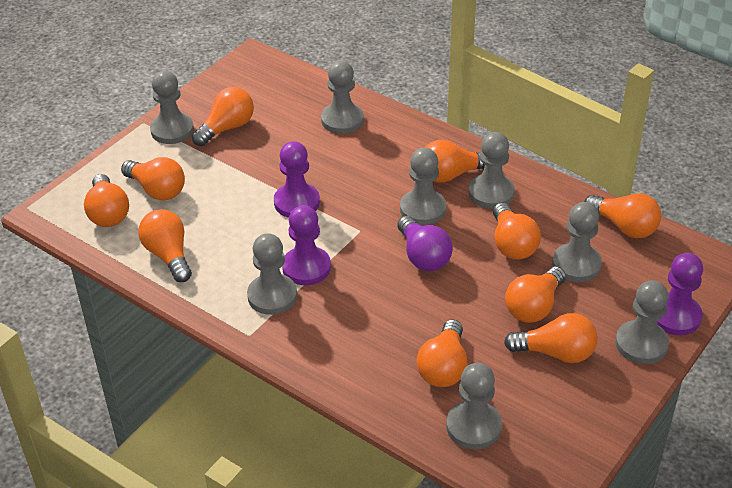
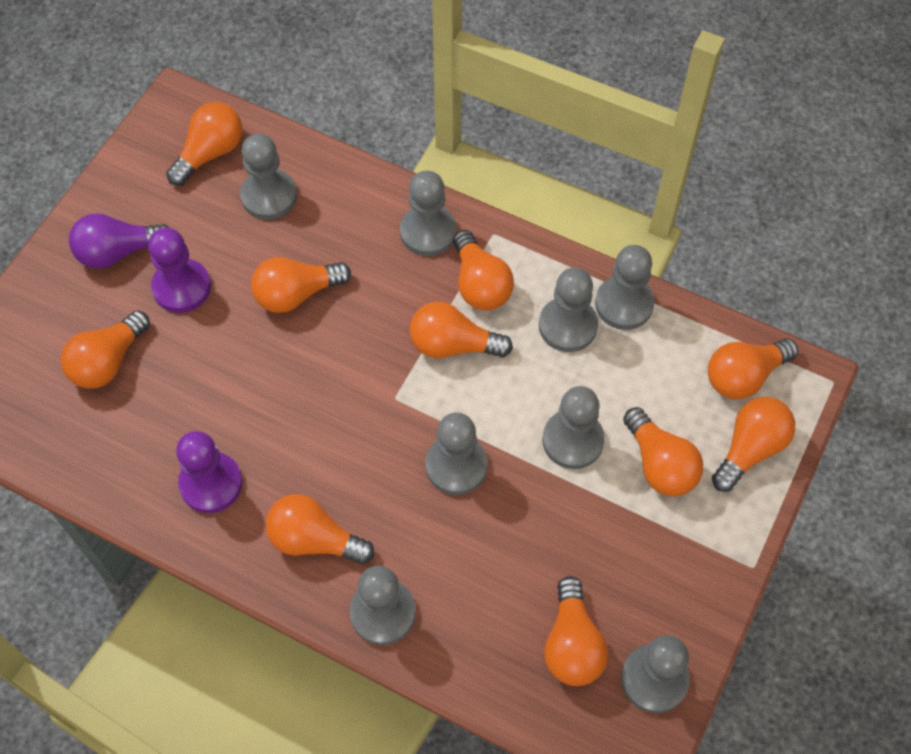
purple pawn: [274,141,320,218] [282,205,331,285] [657,253,703,335] = 3 -> [148,228,211,313] [176,431,242,513] = 2

